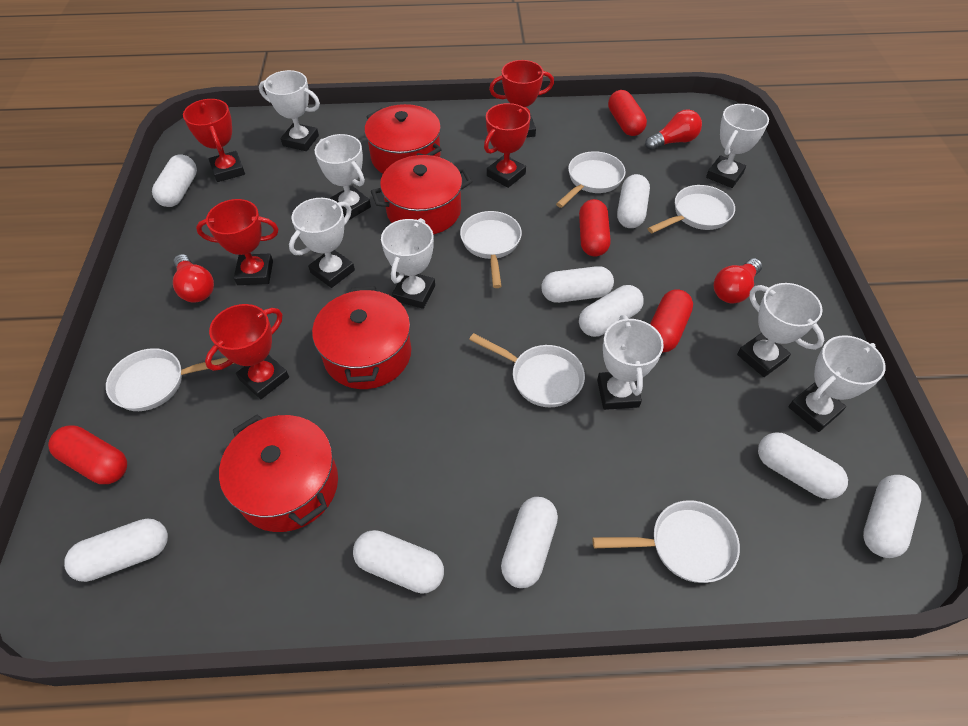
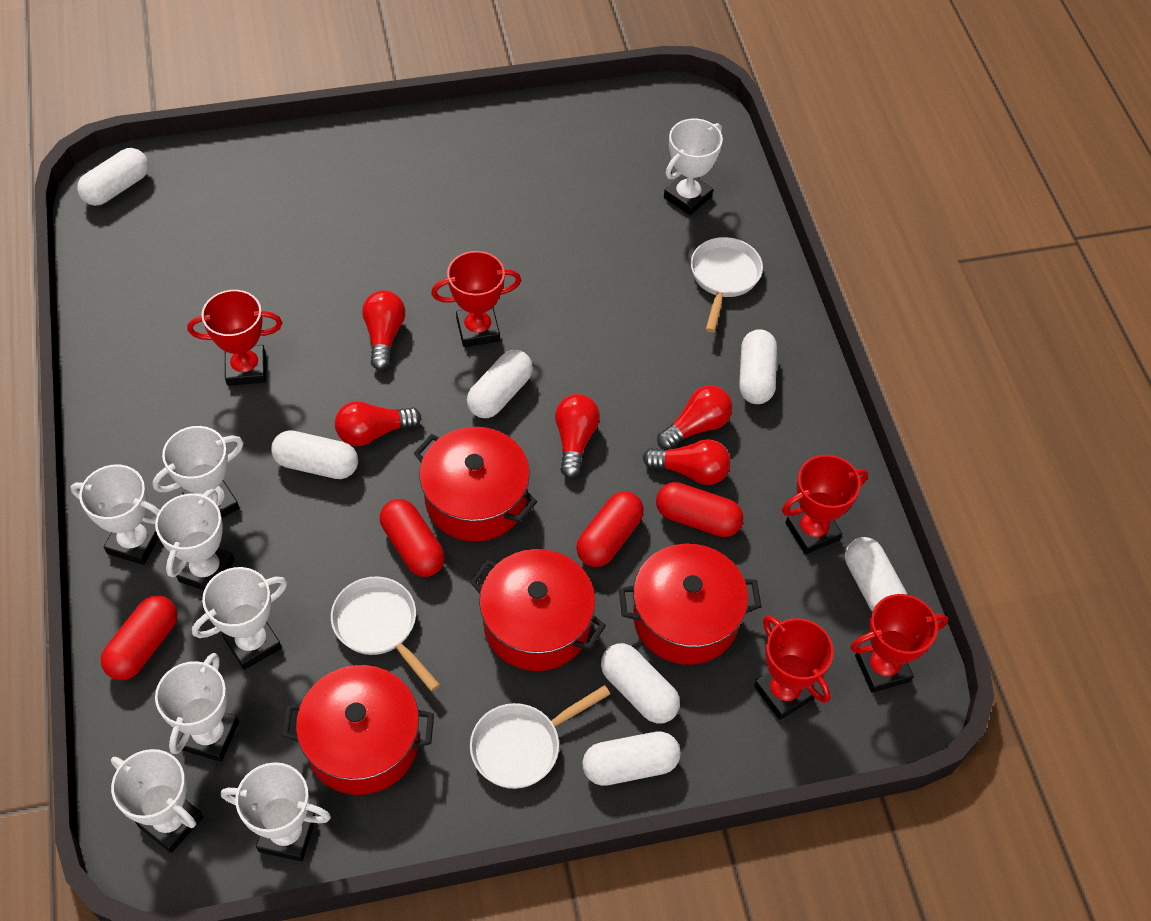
red light bulb: [173,254,214,303] [645,109,702,150] [713,258,762,304] = 3 -> [335,401,421,446] [362,290,405,370] [555,394,600,478] [643,439,731,485] [657,386,732,449] = 5
white capsule: [64,519,168,582] [152,154,197,207] [353,530,444,594] [501,497,558,588] [541,266,614,303] [579,285,644,337] [617,174,650,228] [758,432,848,499] [863,475,921,558] = 9 -> [77,148,149,206] [271,430,358,479] [467,350,533,418] [582,731,681,786] [601,643,680,723] [739,329,777,404] [845,537,907,612] = 7
white pan: [106,348,234,411] [460,211,522,288] [469,333,585,407] [556,151,626,208] [592,500,740,583] [648,185,735,233] = 6 -> [331,577,440,691] [470,685,610,789] [691,237,763,332] = 3

